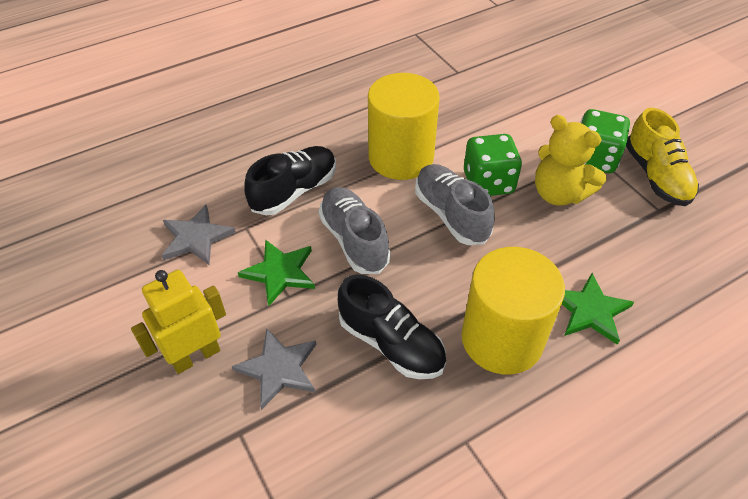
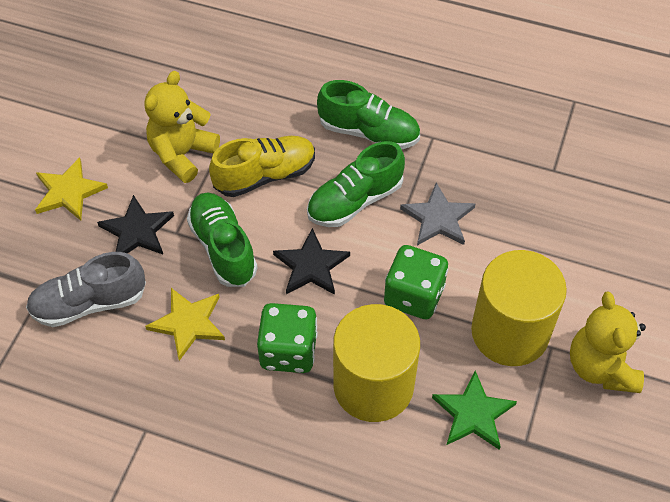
black shoe: [244,146,336,216] [338,275,446,379] = 2 -> none = 0
black star: none = 0 -> [97,195,174,254] [273,228,350,295] = 2
green shoe: none = 0 -> [187,192,257,287] [307,141,405,227] [317,80,420,149] = 3
green star: [238,239,315,306] [562,273,634,345] = 2 -> [432,371,517,450] = 1
grey shoe: [319,187,391,274] [415,164,495,245] = 2 -> [26,252,146,327] = 1
grey star: [162,204,236,265] [232,328,316,410] = 2 -> [400,182,475,245] = 1
yellow robot: [131,270,226,374] = 1 -> none = 0
yellow star: none = 0 -> [35,157,108,221] [145,288,225,361] = 2
yellow teddy bear: [535,115,606,206] = 1 -> [145,71,220,183] [570,292,646,393] = 2

